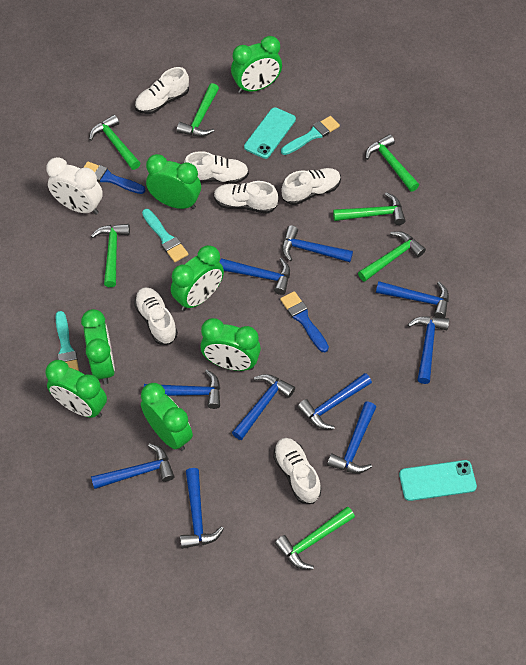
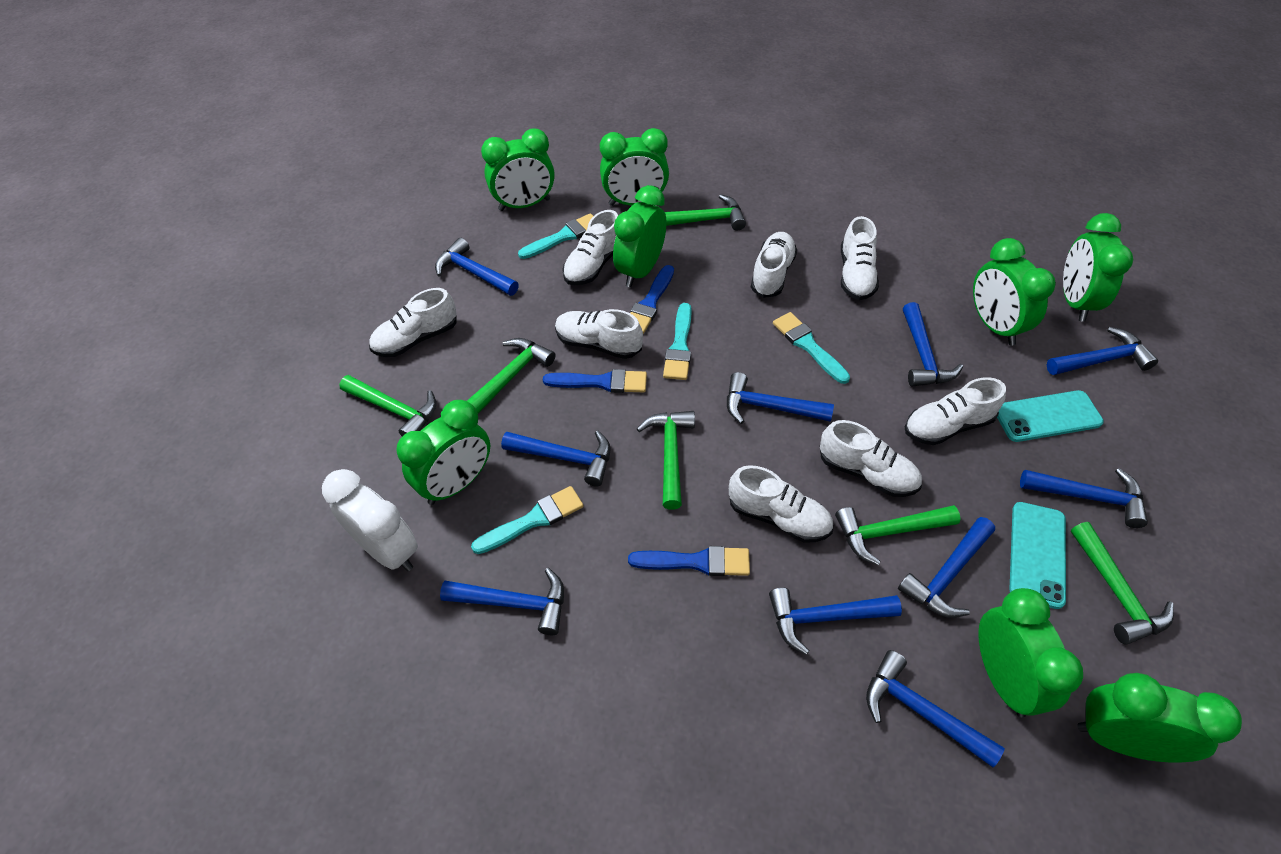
blue brush: [83,162,145,194] [280,291,329,352] = 2 -> [543,369,647,393] [628,546,750,576] [630,265,674,334] = 3
green clock: [46,360,107,418] [81,309,115,384] [141,383,193,451] [146,154,201,209] [171,245,224,311] [200,318,261,371] [231,36,282,93] = 7 -> [396,400,490,505] [481,129,555,211] [600,128,669,206] [613,185,667,287] [973,238,1056,346] [978,588,1083,717] [1063,213,1133,322] [1077,673,1242,762] = 8
green hammer: [89,115,140,170] [91,224,130,287] [177,83,219,137] [275,507,355,570] [333,192,406,225] [358,231,426,282] [365,134,419,192] = 7 -> [339,375,436,437] [467,338,556,414] [637,411,695,510] [665,194,746,230] [835,505,960,566] [1071,522,1174,645] = 6
turquoise brush: [55,311,79,371] [142,209,189,262] [281,116,340,155] = 3 -> [471,486,584,554] [518,213,593,259] [663,303,692,380] [773,312,850,384] = 4
white shoe: [134,287,178,345] [135,67,189,114] [184,151,249,184] [214,181,278,214] [273,438,321,504] [281,168,341,205] = 6 -> [369,288,457,357] [555,309,643,359] [563,210,618,285] [729,465,833,542] [751,232,797,298] [820,420,922,497] [841,216,879,300] [905,377,1006,445] = 8

